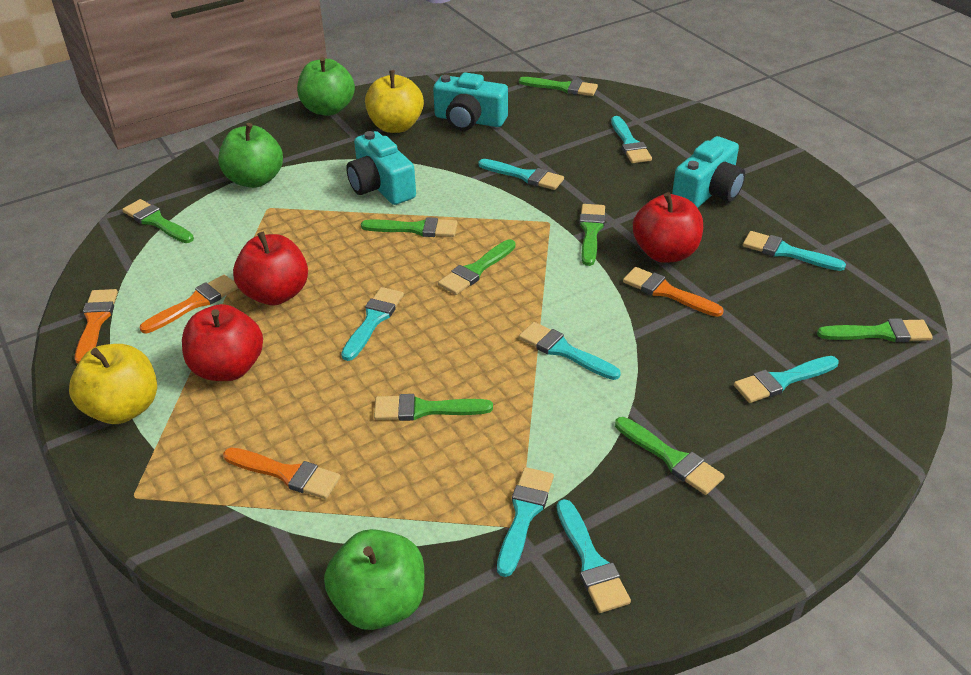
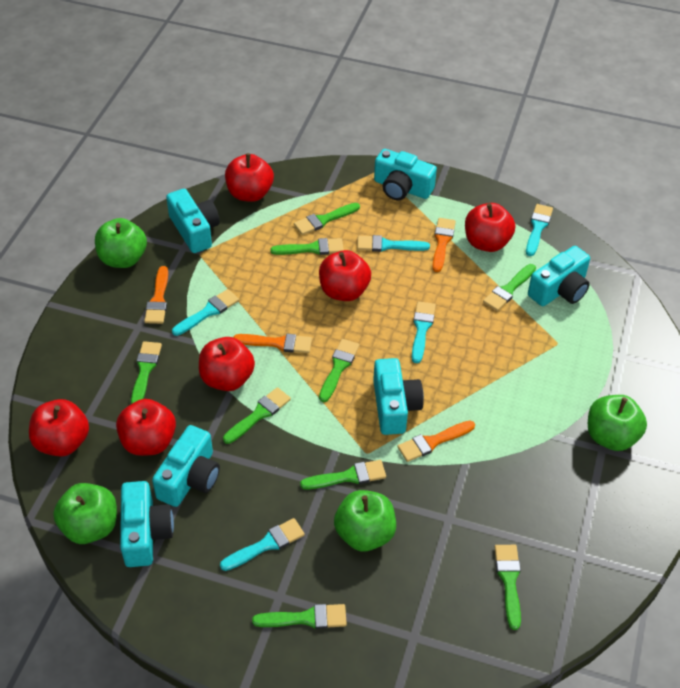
green apple: [218,123,283,188] [297,57,355,116] [324,529,424,630] = 3 -> [53,483,117,544] [95,218,147,268] [334,490,396,551] [588,395,647,451] = 4
green brush: [122,199,194,243] [361,217,458,237] [374,394,493,421] [438,239,516,295] [519,77,598,96] [579,204,605,266] [615,417,725,495] [817,318,933,342] = 8 -> [131,341,162,404] [223,387,291,444] [252,604,347,629] [270,238,344,255] [294,203,360,235] [300,460,386,489] [319,339,360,402] [483,264,536,311] [495,545,521,630] = 9
red apple: [182,304,263,381] [233,232,308,305] [633,192,703,263] = 3 -> [29,399,89,457] [116,399,176,456] [199,337,255,391] [225,153,274,202] [319,250,371,301] [465,203,515,252] = 6
turquoise brush: [341,287,404,361] [479,159,564,190] [497,467,554,577] [519,322,621,380] [557,499,631,613] [611,116,652,163] [734,356,839,403] [743,231,846,271] = 8 -> [172,289,239,336] [220,518,305,571] [357,235,430,252] [412,301,436,363] [526,204,553,256] = 5
turquoise camera: [346,131,416,205] [433,72,508,131] [672,136,745,208] = 3 -> [120,481,174,567] [152,425,220,507] [166,189,220,253] [373,358,424,435] [374,149,437,200] [528,246,590,306] = 6
yellow apple: [69,344,157,424] [365,70,424,133] = 2 -> none = 0

